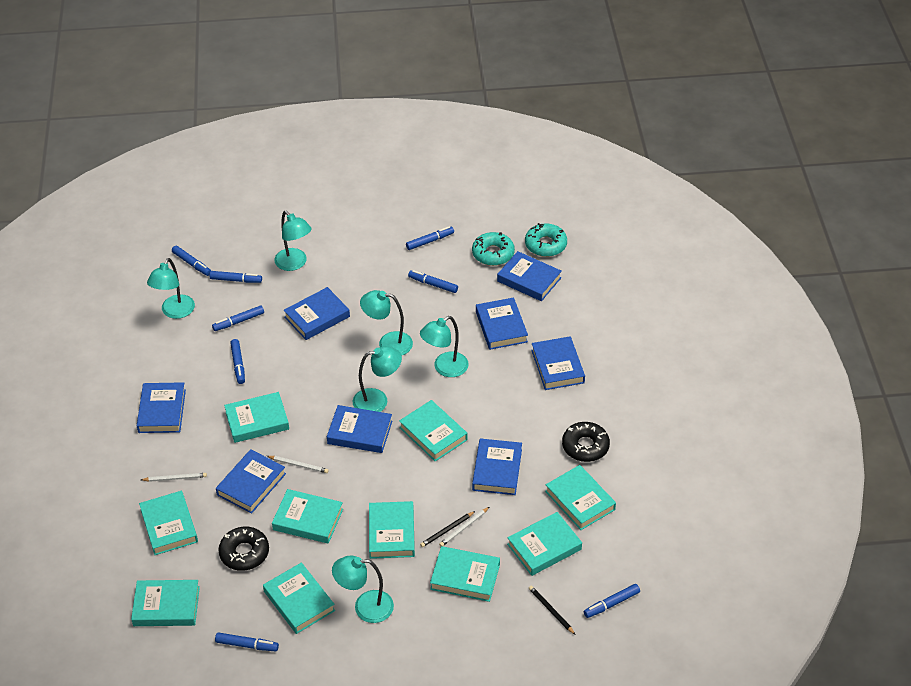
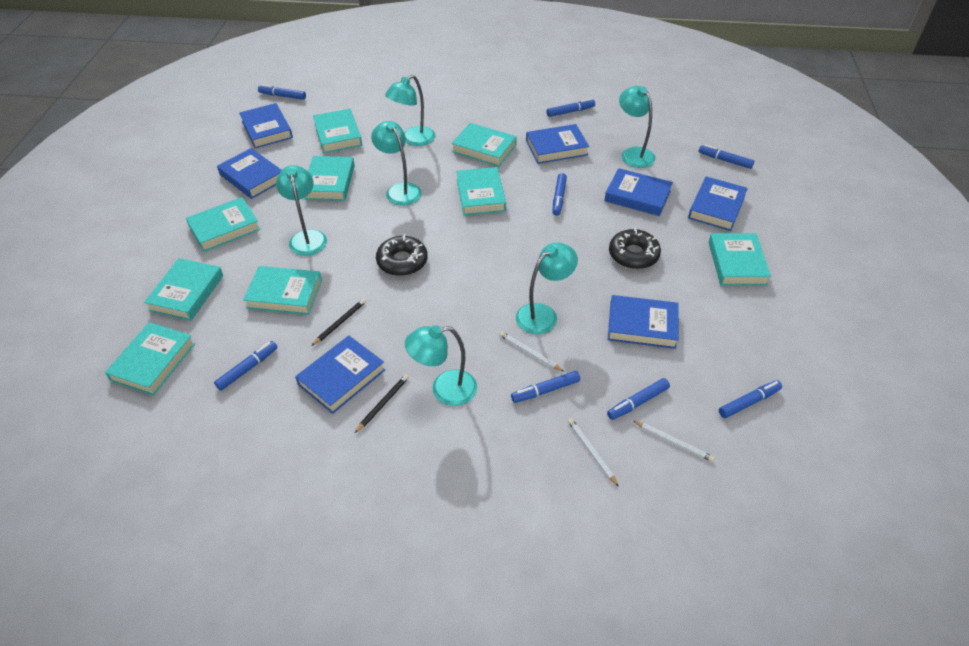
blue book: [137,382,186,433] [216,449,286,514] [284,287,350,340] [327,405,392,453] [472,438,522,495] [476,297,528,350] [497,251,562,301] [531,336,585,390] = 8 -> [217,148,282,199] [239,103,293,148] [295,335,385,414] [526,124,589,164] [604,168,673,216] [608,295,679,349] [688,176,748,231] = 7
turquoise book: [131,580,200,626] [139,491,198,555] [224,392,289,443] [263,562,335,634] [272,489,343,544] [369,501,415,559] [399,400,467,461] [430,546,500,602] [507,512,582,576] [545,465,616,530] = 10 -> [105,322,195,396] [144,258,223,321] [186,197,261,252] [243,266,322,315] [304,156,355,201] [313,109,362,153] [452,123,517,166] [456,167,506,216] [708,233,771,286] = 9
turquoise donut: [472,232,515,266] [525,223,567,257] = 2 -> none = 0

